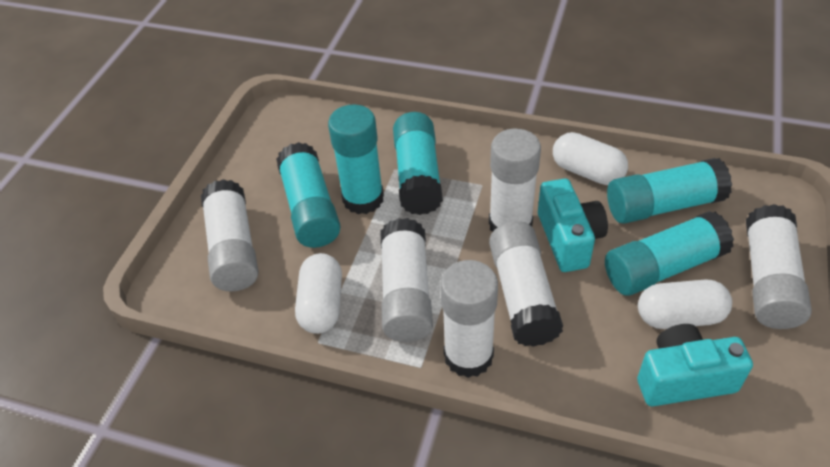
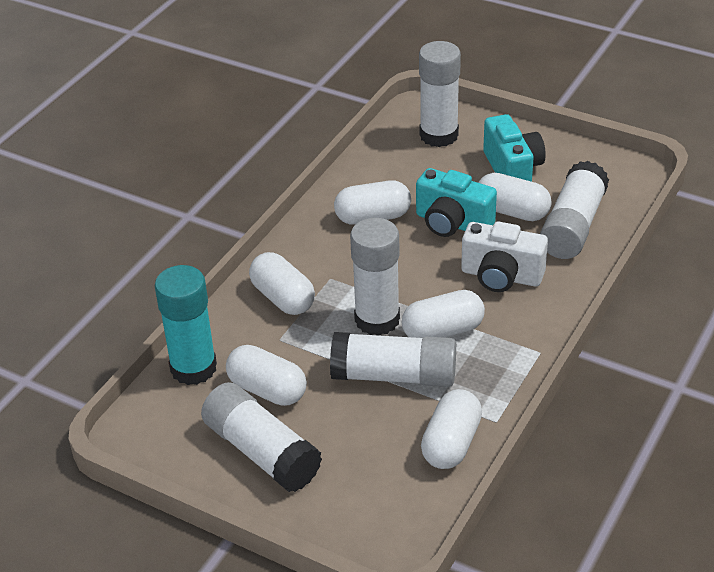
turquoise glue stick: [276,142,340,248] [328,104,384,214] [393,112,443,215] [605,211,734,296] [607,158,732,224] = 5 -> [155,265,217,385] = 1
white camera: none = 0 -> [461,221,548,292] = 1
white capsule: [295,253,342,334] [553,132,628,185] [638,279,732,329] = 3 -> [226,345,307,406] [249,252,315,315] [334,180,411,225] [402,290,485,338] [421,389,482,469] [478,173,552,221] = 6
white glue stick: [201,179,258,292] [380,218,433,342] [440,260,498,378] [489,129,541,232] [489,221,563,347] [746,204,812,329] = 6 -> [201,382,322,492] [330,332,456,387] [350,218,400,336] [419,41,461,147] [540,161,609,259] = 5

